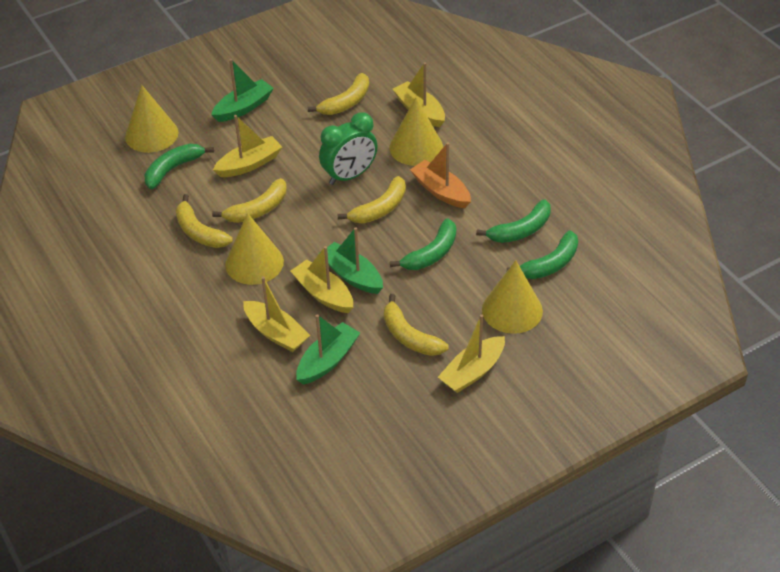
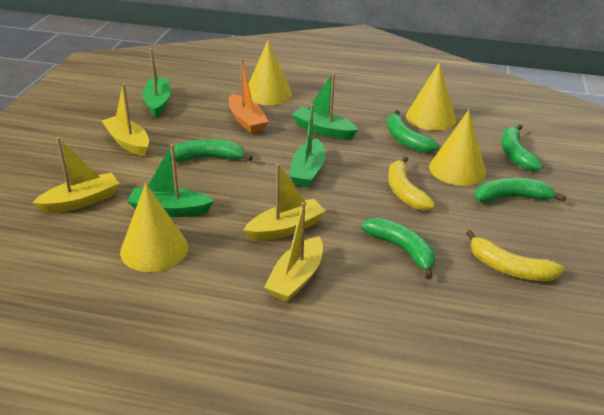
green banana: [145,144,214,189] [390,218,456,270] [476,199,551,243] [507,230,578,279] = 4 -> [170,139,253,162] [361,218,435,279] [387,110,439,153] [475,178,566,203] [501,124,543,171] = 5
green boat: [211,59,274,122] [296,314,360,385] [327,227,383,294] = 3 -> [127,144,214,217] [142,48,171,117] [290,104,326,188] [292,73,358,140] = 4
green clock: [319,112,378,185] = 1 -> none = 0
yellow banana: [176,194,233,248] [212,178,287,223] [308,73,369,115] [338,176,406,223] [384,294,449,356] = 5 -> [388,156,435,211] [466,230,565,281] = 2
yellow boat: [213,115,282,177] [243,277,310,352] [290,246,353,313] [393,62,445,127] [438,314,505,393] = 5 -> [32,137,120,213] [102,84,149,156] [243,163,326,241] [264,202,323,302] = 4

